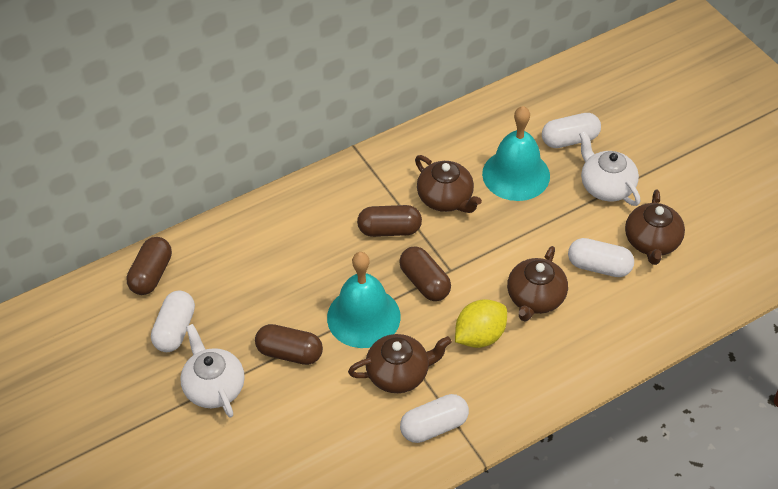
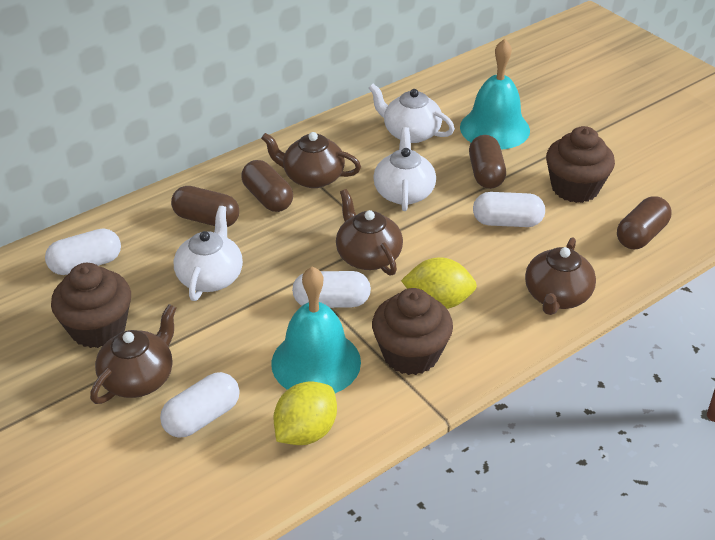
brown cupcake: none = 0 -> [51,263,131,348] [372,288,453,375] [546,126,615,203] = 3
white teapot: [180,324,245,418] [579,131,640,206] = 2 -> [174,206,243,301] [369,84,455,143] [373,127,436,211] = 3
yellow lemon: [455,299,507,348] = 1 -> [273,382,337,445] [401,257,477,309] = 2

